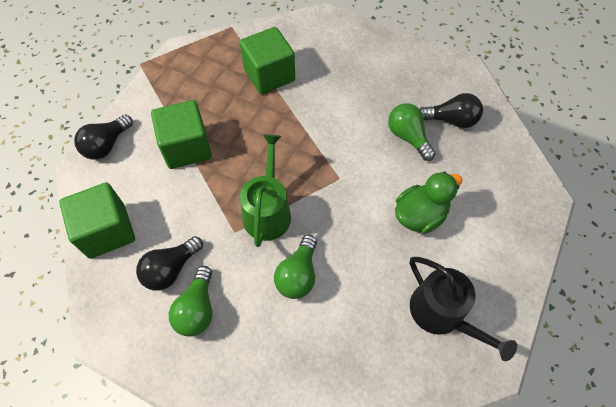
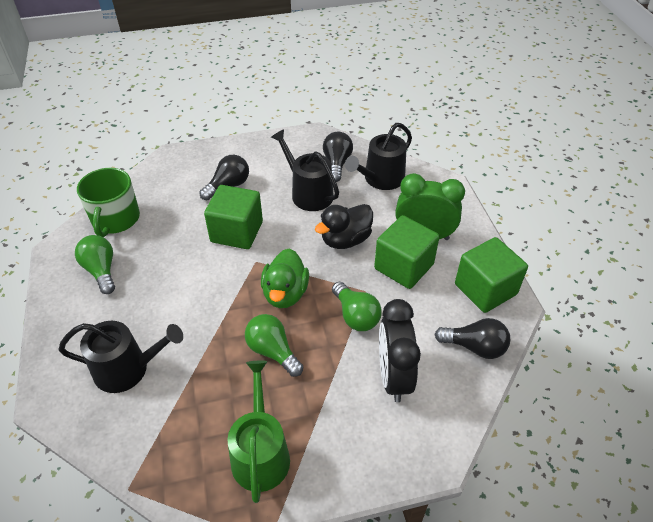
black clock: none = 0 -> [379,299,421,402] = 1
black duck: none = 0 -> [315,204,373,249] = 1
black watering can: [410,257,517,361] = 1 -> [58,321,183,393] [271,130,339,211] [345,123,412,190] = 3
green clock: none = 0 -> [395,173,465,240] = 1
green mug: none = 0 -> [77,168,140,237] = 1

